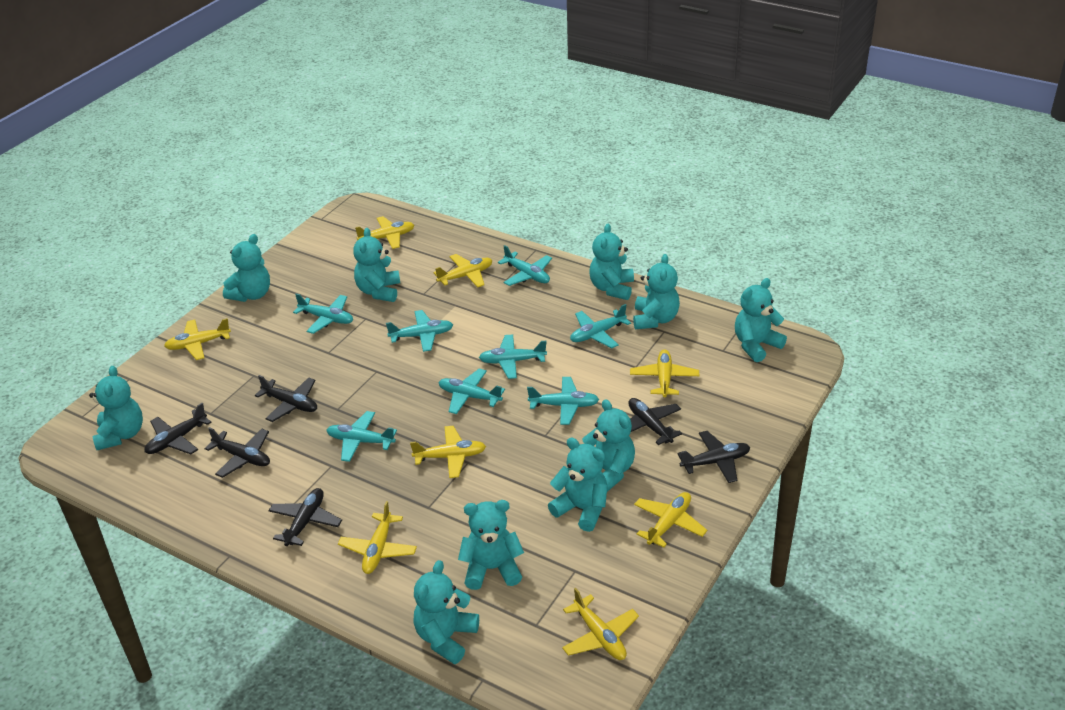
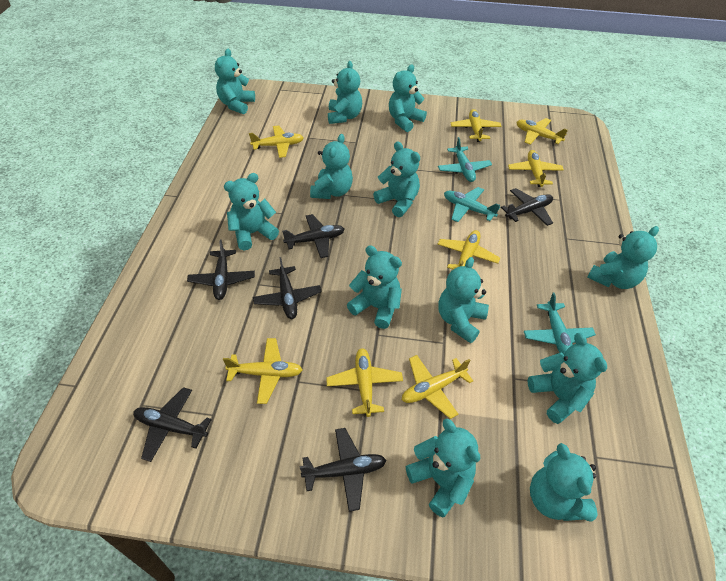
turquoise plane: [293,293,353,334] [327,411,397,462] [386,310,453,352] [439,369,505,414] [479,334,547,379] [498,245,552,286] [527,377,599,425] [570,304,631,348] = 8 -> [438,137,492,182] [444,187,500,222] [524,293,596,354] = 3
turquoise teddy bear: [89,366,143,450] [223,234,270,302] [353,228,400,302] [413,560,479,664] [458,500,524,590] [548,438,608,532] [582,399,635,492] [590,224,634,300] [633,254,680,329] [735,278,787,362] = 10 -> [215,49,255,114] [224,173,279,250] [310,134,353,199] [328,61,362,124] [347,245,402,329] [373,141,420,217] [389,64,427,132] [406,418,480,518] [438,257,489,343] [528,333,607,424] [530,443,598,522] [587,226,659,289] = 12

